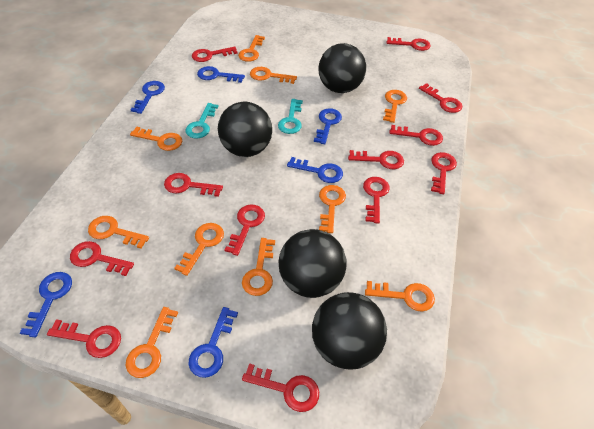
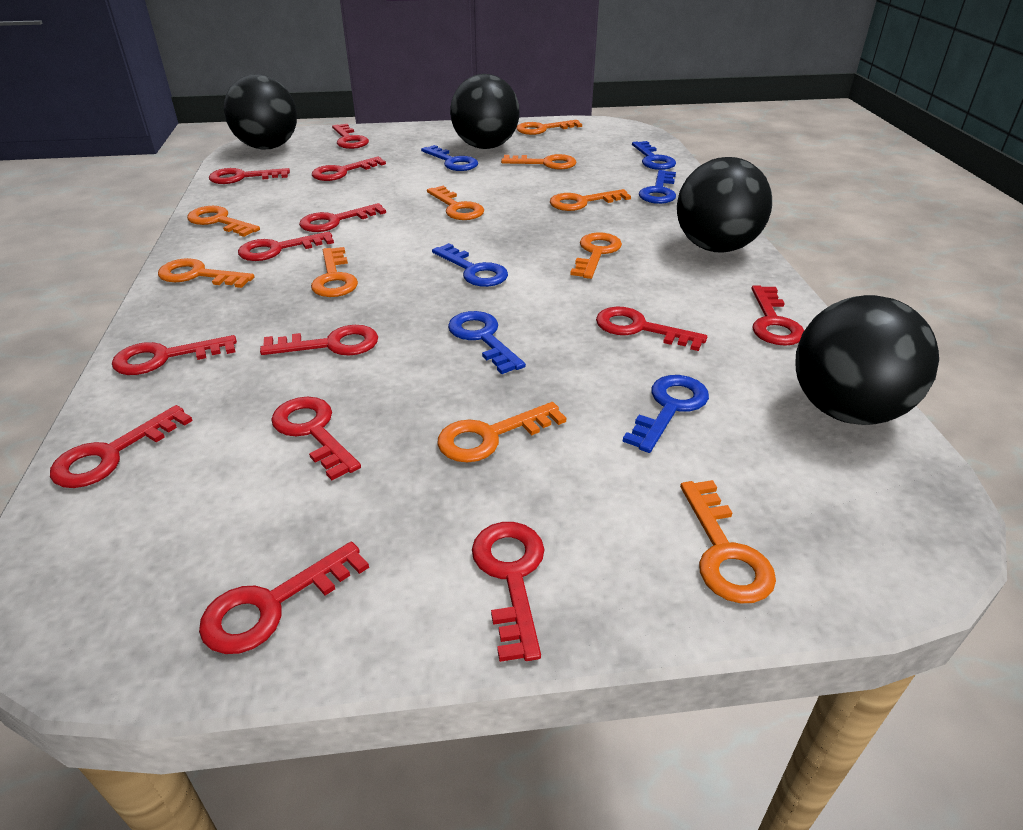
red key: [47,319,121,358] [70,241,134,276] [164,173,223,197] [192,47,238,62] [225,204,265,256] [242,363,319,412] [348,150,404,169] [363,177,390,224] [387,37,431,51] [389,125,443,146] [419,83,462,113] [431,152,457,194] = 12 -> [50,405,193,488] [112,335,237,375] [199,542,369,654] [209,168,290,184] [238,232,334,261] [260,325,378,356] [271,397,361,480] [299,203,386,232] [312,157,386,181] [332,124,369,149] [472,522,545,662] [596,307,707,351] [751,286,804,346] = 13
turquoise key: [186,103,219,138] [278,99,303,134] = 2 -> none = 0

